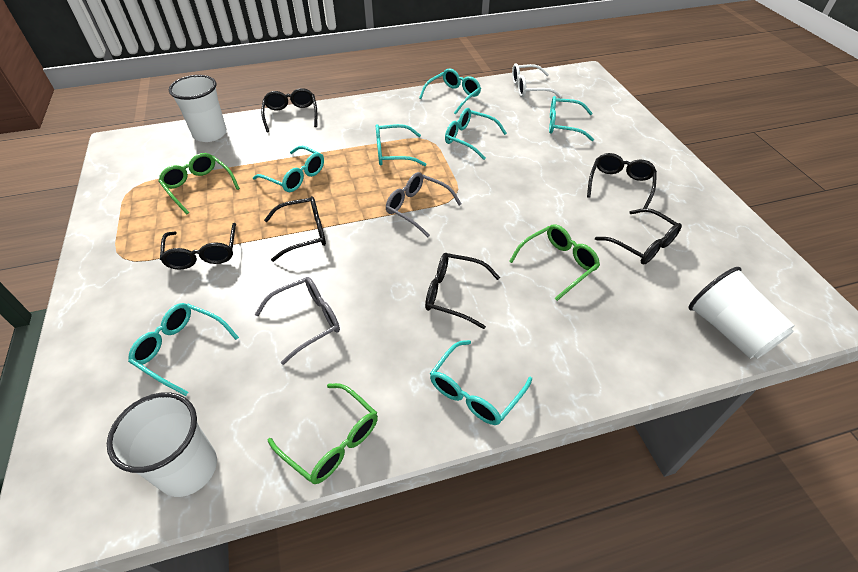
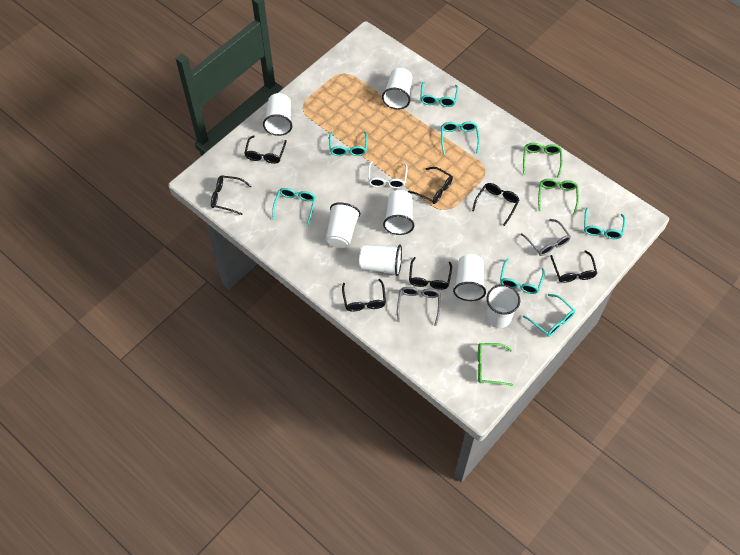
black glasses: [160,223,236,270] [261,88,317,132] [264,196,326,262] [425,253,500,329] [587,153,657,208] [595,208,682,265] = 6 -> [211,175,251,215] [244,135,287,164] [342,279,386,312] [407,167,453,204] [409,257,452,290] [472,183,520,226] [550,250,597,283] = 7
white cup: [107,392,217,497] [169,75,227,142] [689,267,795,359] = 3 -> [263,93,292,136] [326,202,361,248] [359,244,402,276] [382,68,412,110] [383,190,415,235] [453,254,486,301] [486,285,520,328] = 7

